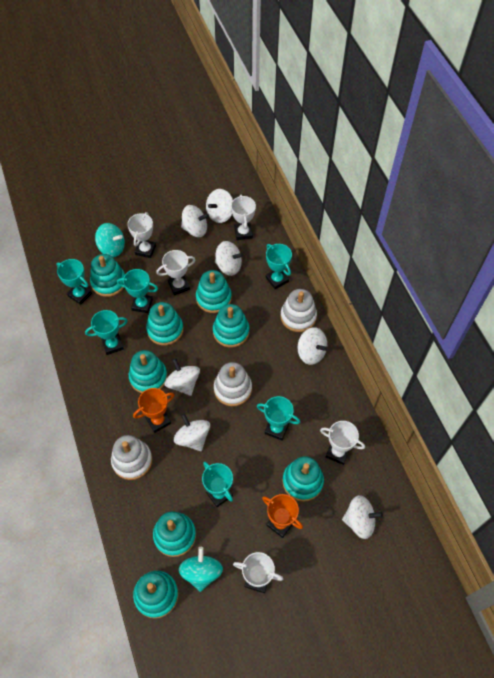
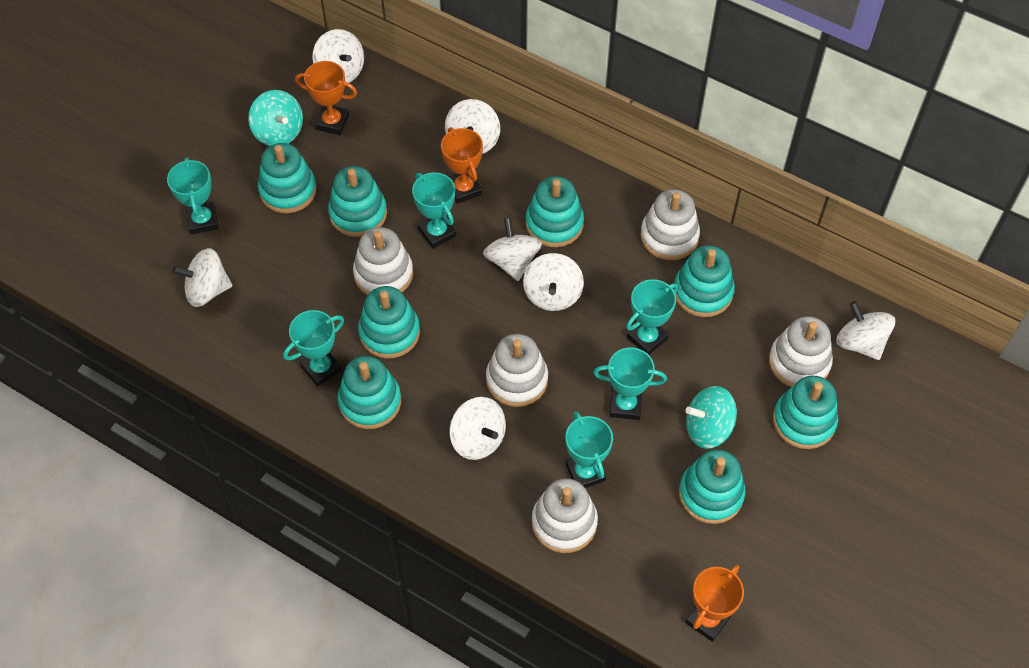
orange trophy: [133,388,175,433] [262,494,303,538] = 2 -> [295,61,357,135] [441,127,483,204] [685,565,744,642] = 3
white stacking toy: [111,435,152,480] [214,362,252,406] [280,289,317,332] = 3 -> [353,227,413,295] [486,334,548,407] [532,478,598,553] [640,189,700,260] [769,316,833,387] = 5
white trophy: [127,212,156,258] [156,250,195,295] [231,195,256,240] [233,552,283,593] [320,421,365,465] = 5 -> none = 0

